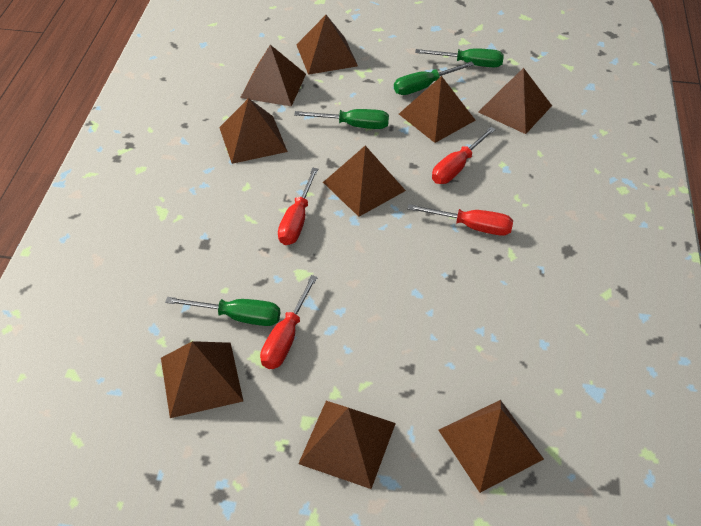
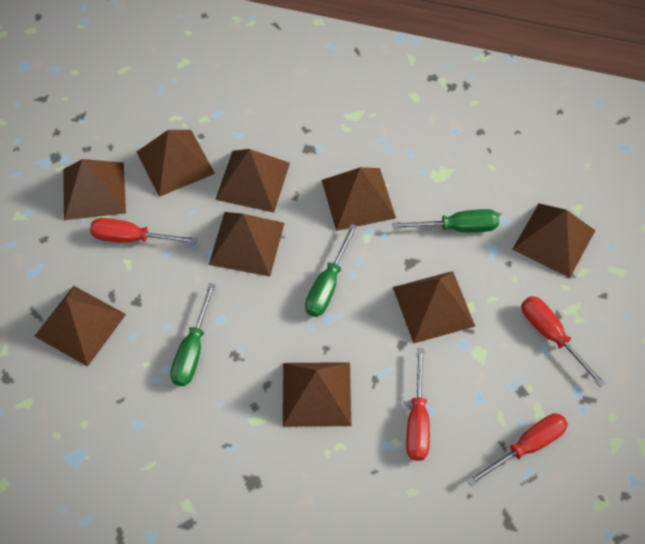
green screwdriver: [165,297,280,326] [294,109,389,129] [394,61,474,95] [415,48,504,67] = 4 -> [170,283,216,386] [305,224,357,317] [392,209,499,232] = 3

